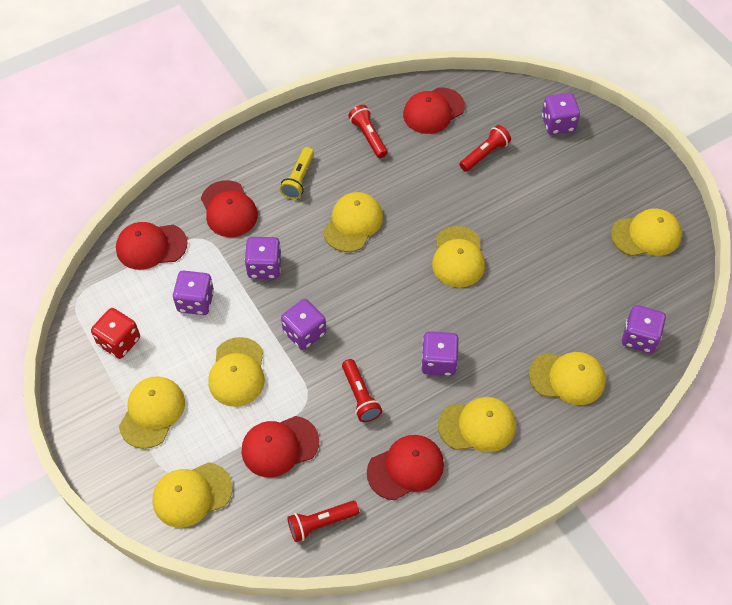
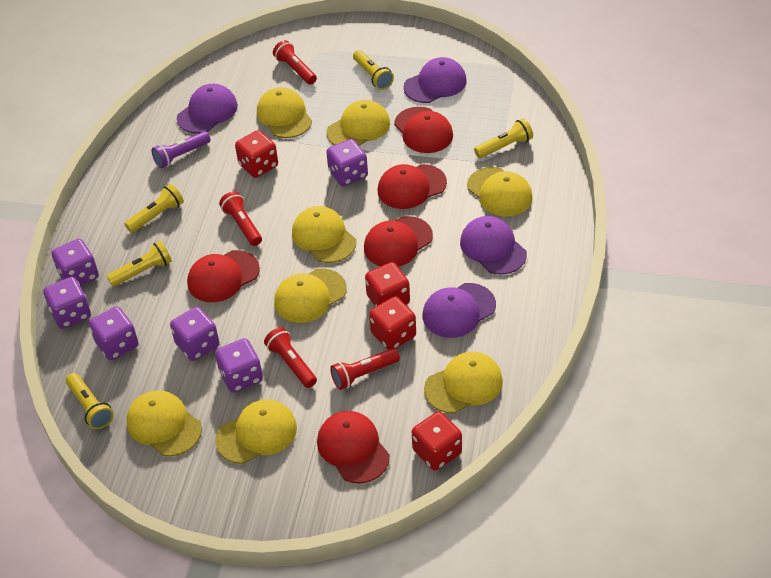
purple cap: none = 0 -> [177,84,238,134] [403,57,467,103] [422,283,496,338] [460,216,527,275] = 4
purple flashlight: none = 0 -> [151,131,211,168] = 1
red dice: [91,308,140,359] = 1 -> [235,130,278,178] [365,262,410,307] [369,296,416,350] [412,412,462,471] = 4
yellow flashlight: [280,147,314,199] = 1 -> [66,373,114,429] [107,241,172,286] [125,184,184,233] [353,50,394,90] [474,118,533,158] = 5

